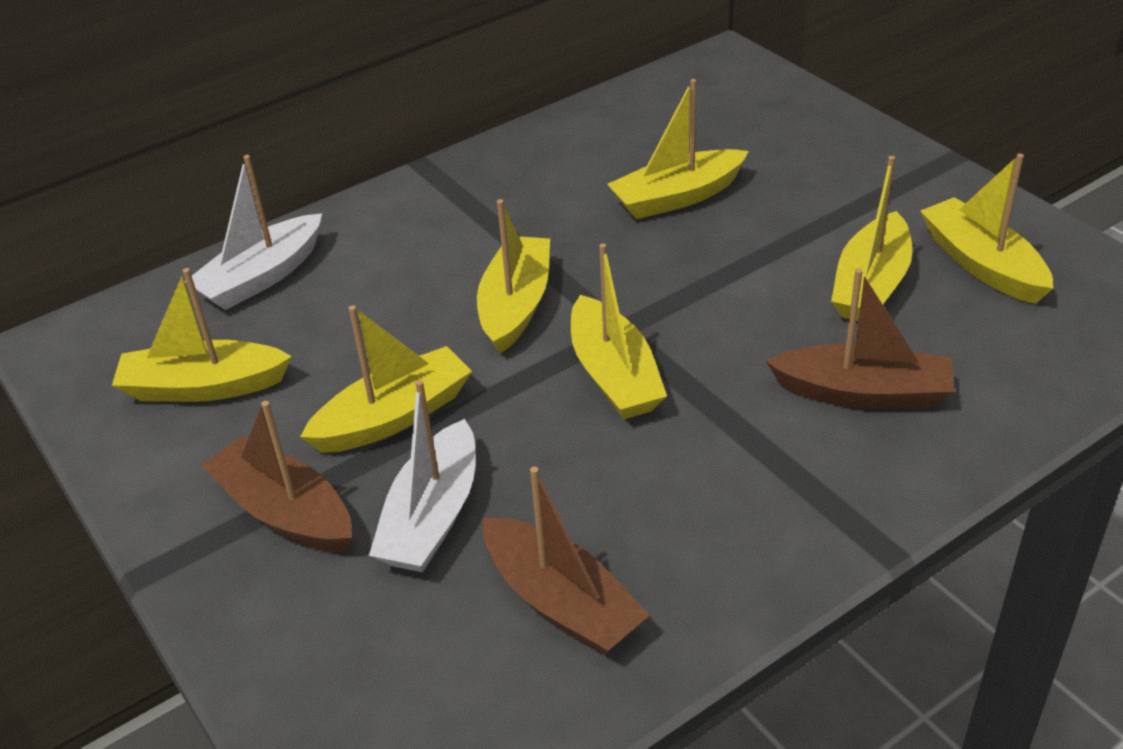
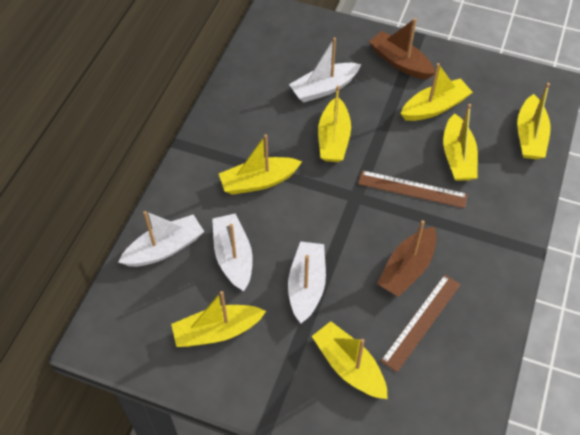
brown boat: [202,401,352,552] [483,467,649,655] [766,268,954,409] = 3 -> [369,18,435,79] [377,220,437,297] = 2
brown ruler: none = 0 -> [358,170,468,208] [381,275,461,372] = 2
white boat: [184,155,322,310] [369,380,476,572] = 2 -> [118,211,204,267] [212,213,253,291] [288,241,326,323] [289,37,361,102] = 4

